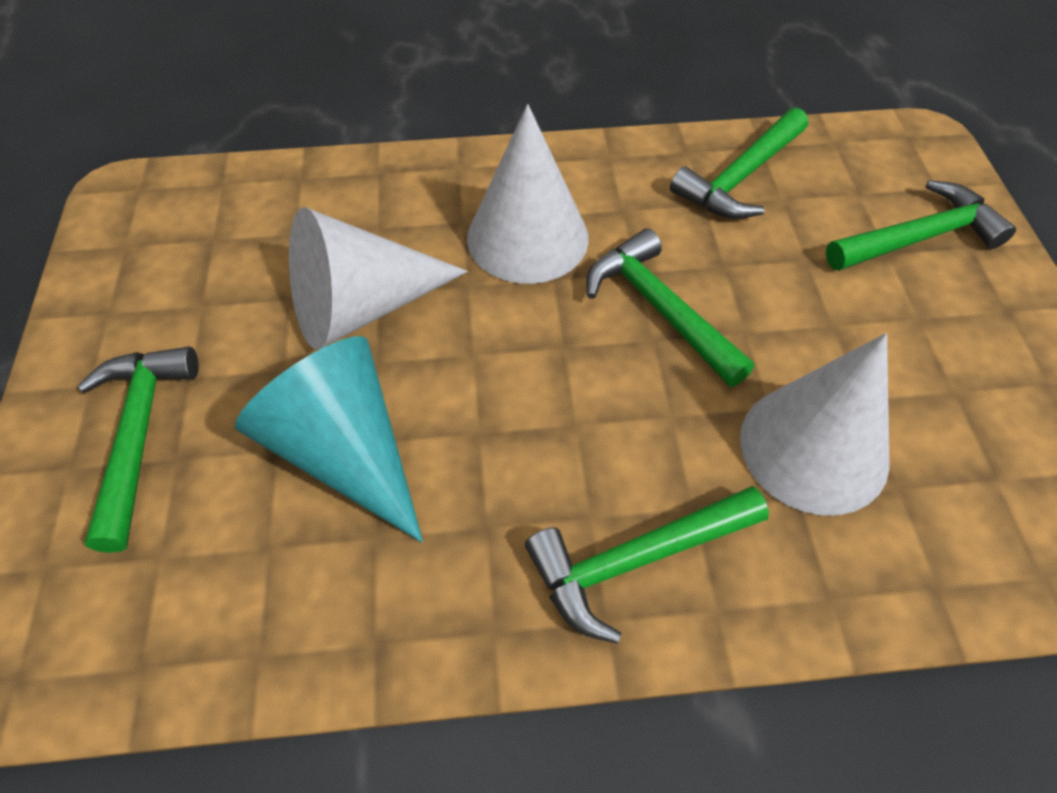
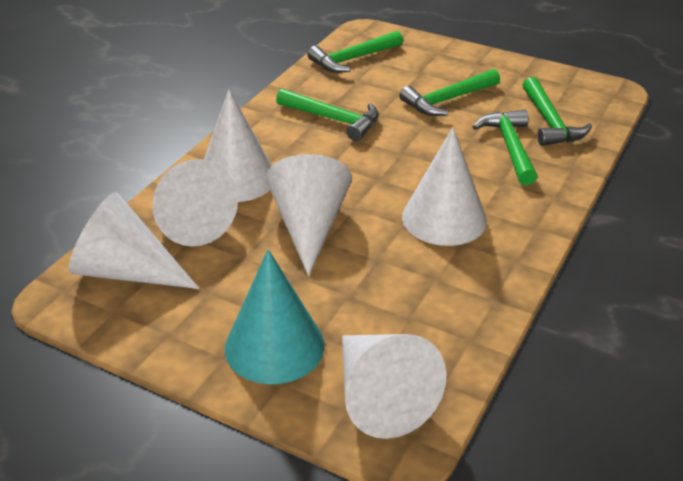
white cone: [289,207,468,350] [467,104,589,284] [740,333,890,516] = 3 -> [69,192,199,289] [152,159,238,247] [204,89,272,202] [266,154,352,276] [342,334,447,439] [402,127,487,246] = 6

